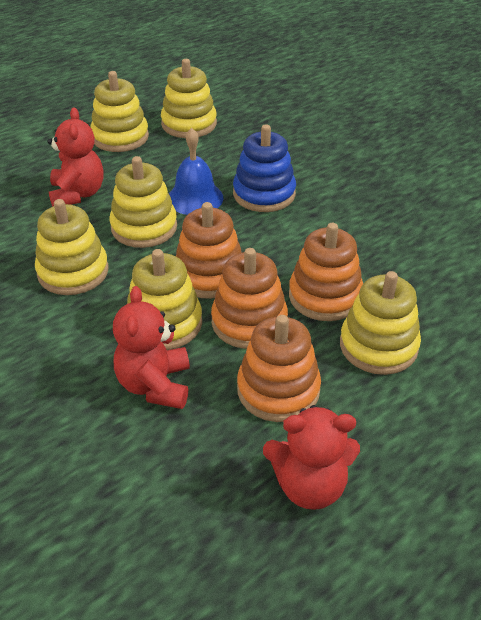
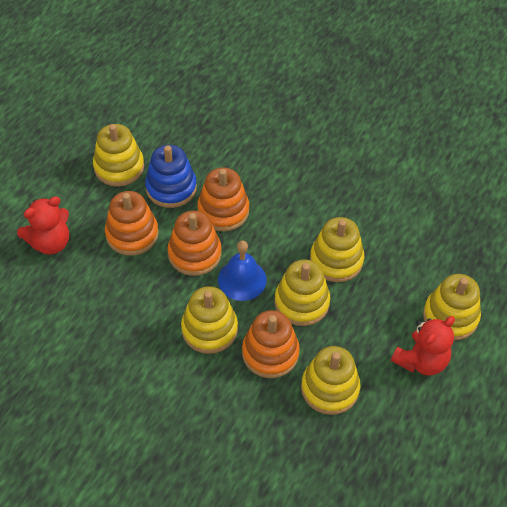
red teddy bear: [47,107,104,207] [113,286,190,409] [263,405,360,510] = 3 -> [17,197,69,255] [391,316,455,376] = 2

